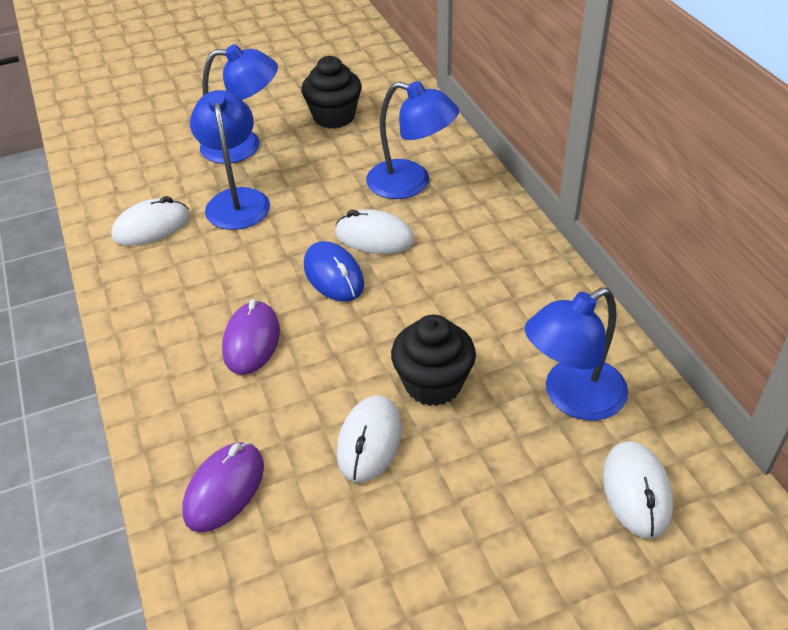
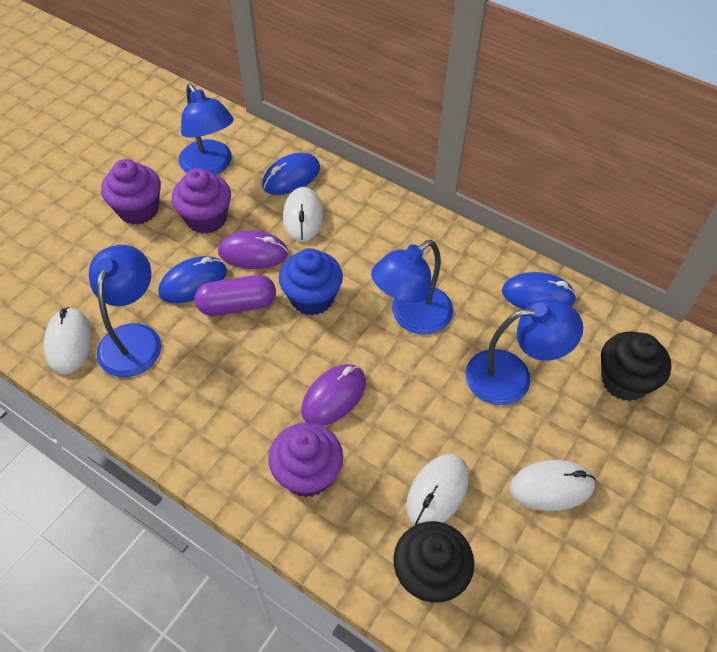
blue cupcake: none = 0 -> [279,248,343,315] = 1
blue mouse: [304,241,364,302] = 1 -> [158,256,227,303] [262,153,320,195] [502,272,577,309] = 3
purple capsule: none = 0 -> [195,275,276,316] = 1
purple cupcake: none = 0 -> [101,159,161,225] [172,168,231,234] [268,422,343,497] = 3

